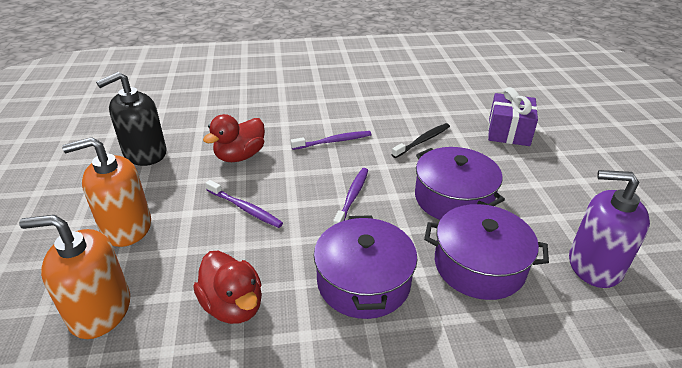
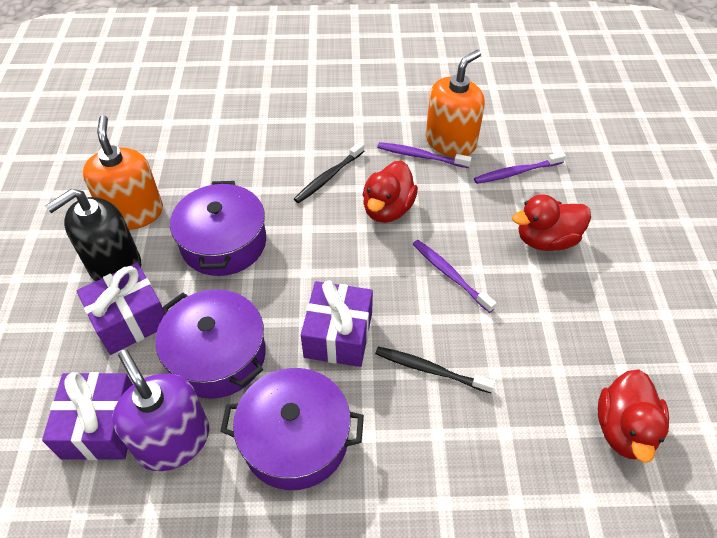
black toothbrush: [391,123,450,158] = 1 -> [294,142,364,203] [375,347,495,393] = 2
purple gift: [488,87,538,146] = 1 -> [42,372,133,460] [77,263,165,355] [301,280,373,367] = 3
red duck: [193,251,262,324] [203,114,265,162] = 2 -> [363,161,418,223] [512,194,591,251] [598,370,669,463] = 3

